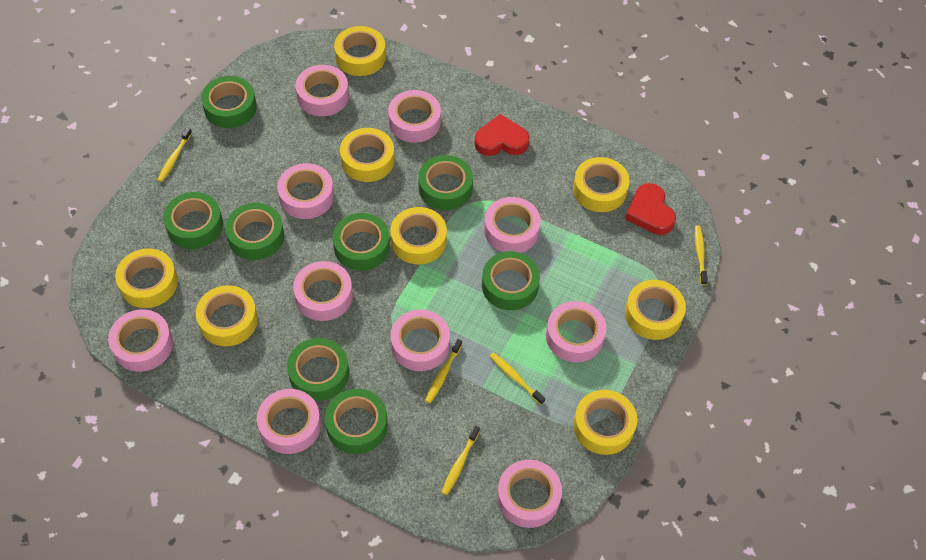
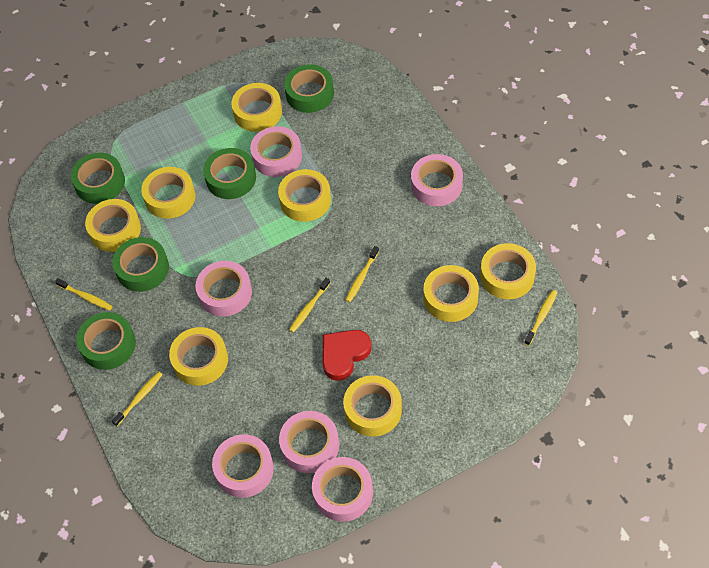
green tape: [163,192,223,249] [201,76,257,128] [225,203,284,260] [287,338,349,401] [325,389,388,454] [333,213,390,271] [418,155,473,210] [482,251,540,310] = 8 -> [71,153,125,204] [76,312,136,370] [112,237,169,292] [203,148,256,199] [284,64,334,113] = 5
pink tape: [108,309,173,372] [257,389,321,454] [277,163,334,219] [293,261,353,321] [295,65,349,116] [388,90,441,143] [390,309,450,371] [484,197,541,253] [497,460,562,528] [546,301,606,362] = 10 -> [195,261,252,317] [212,434,274,498] [250,126,302,177] [279,411,339,473] [312,457,373,522] [411,154,463,206] = 6
red heart: [475,114,530,156] [625,183,676,235] = 2 -> [322,330,372,381] = 1

